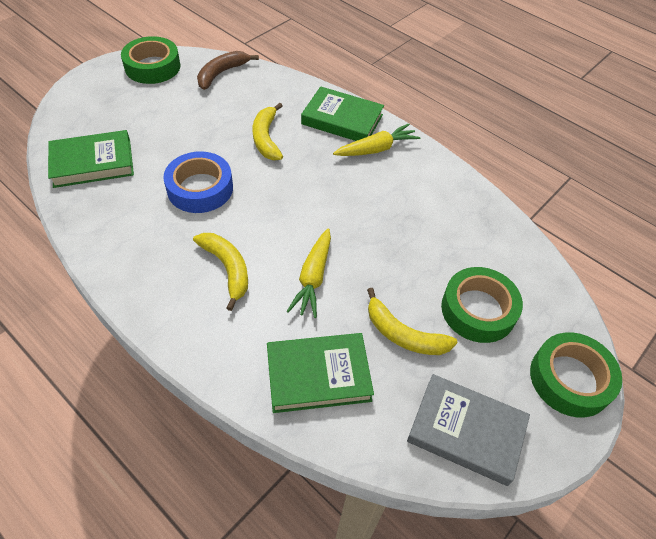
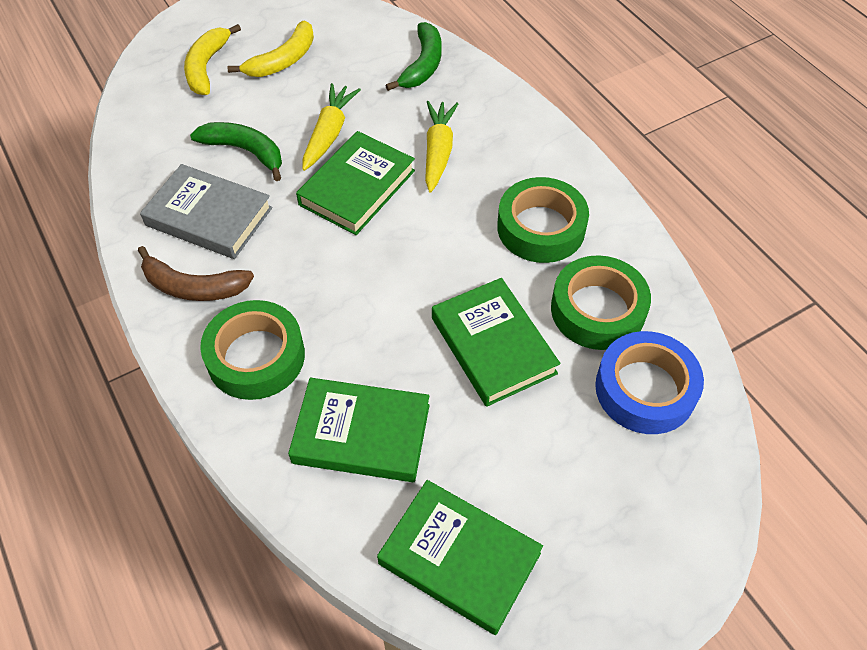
green banana: none = 0 -> [190,122,282,181] [385,22,442,91] = 2
green book: [48,130,134,188] [267,333,374,413] [301,86,384,141] = 3 -> [288,378,430,482] [296,131,415,235] [377,480,543,635] [432,278,560,407] = 4
yellow banana: [193,233,248,311] [253,103,283,160] [367,288,458,355] = 3 -> [184,24,241,95] [227,20,314,77] = 2

